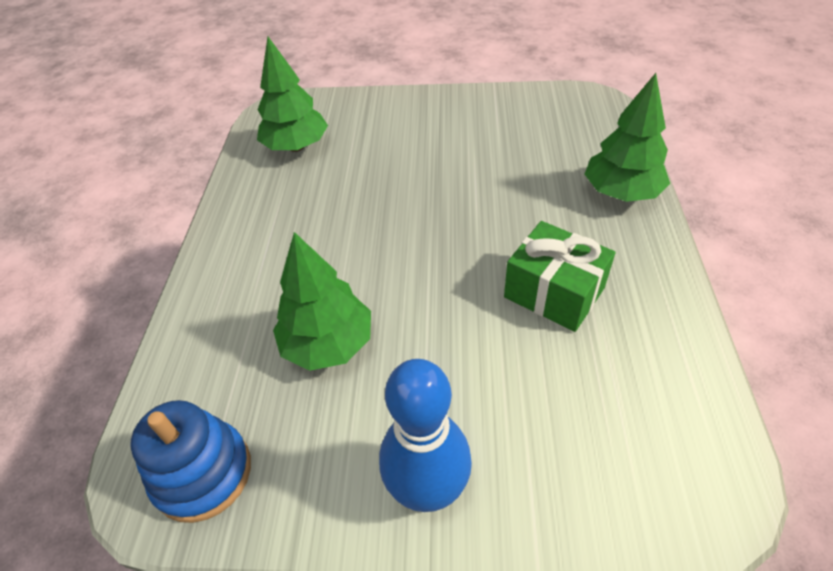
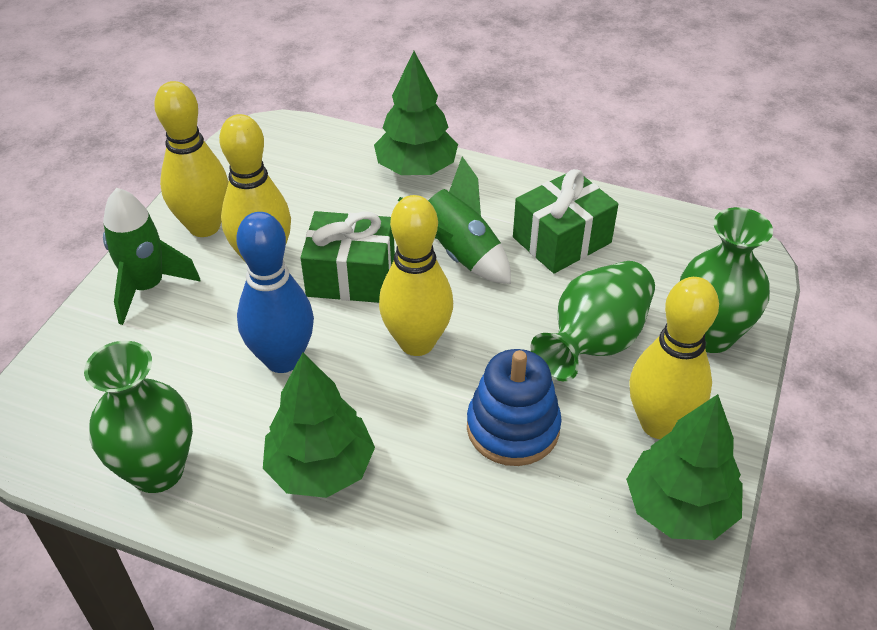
green gift: [504,221,616,332] = 1 -> [300,211,395,303] [513,169,618,273] = 2
green rocket: none = 0 -> [103,188,201,325] [398,156,511,284] = 2
green vase: none = 0 -> [84,341,193,493] [531,261,655,381] [680,207,773,353] = 3
yellow bowling pin: none = 0 -> [154,81,229,237] [219,114,291,263] [379,195,453,356] [629,277,719,439] = 4

